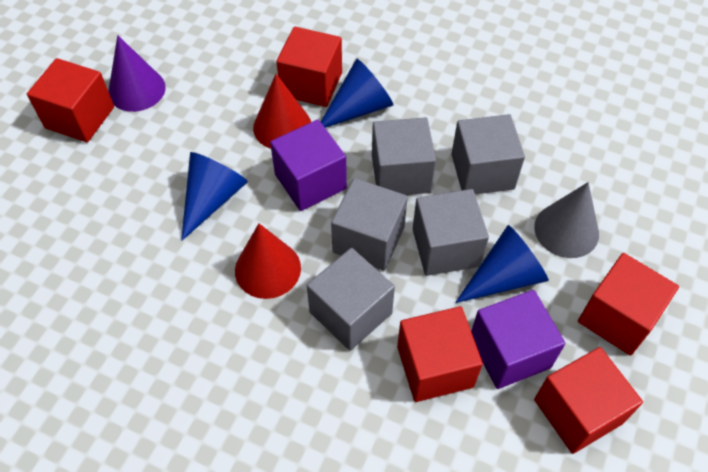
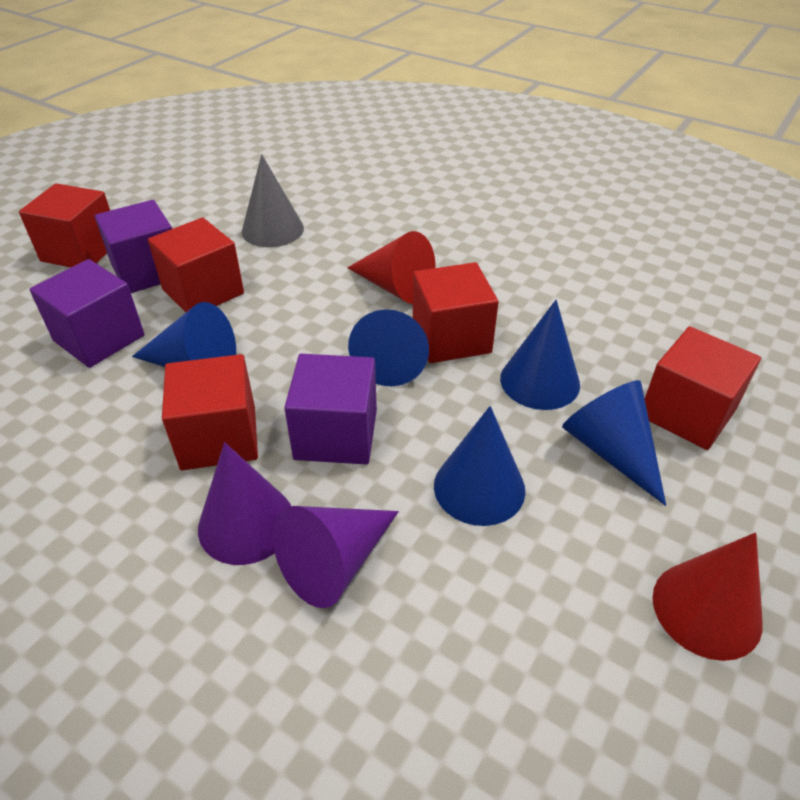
blue cone: [181,152,248,241] [321,59,393,128] [455,225,549,303] = 3 -> [132,302,236,367] [348,309,429,386] [434,406,525,526] [500,300,580,410] [562,380,666,506] = 5
grey cube: [307,248,395,351] [331,178,408,271] [372,117,436,195] [413,189,489,276] [452,114,525,194] = 5 -> none = 0
purple cone: [108,35,166,112] = 1 -> [198,442,291,565] [273,506,399,608] = 2
purple cube: [270,120,347,211] [471,290,565,389] = 2 -> [30,259,145,368] [95,200,172,293] [284,354,377,465] = 3

